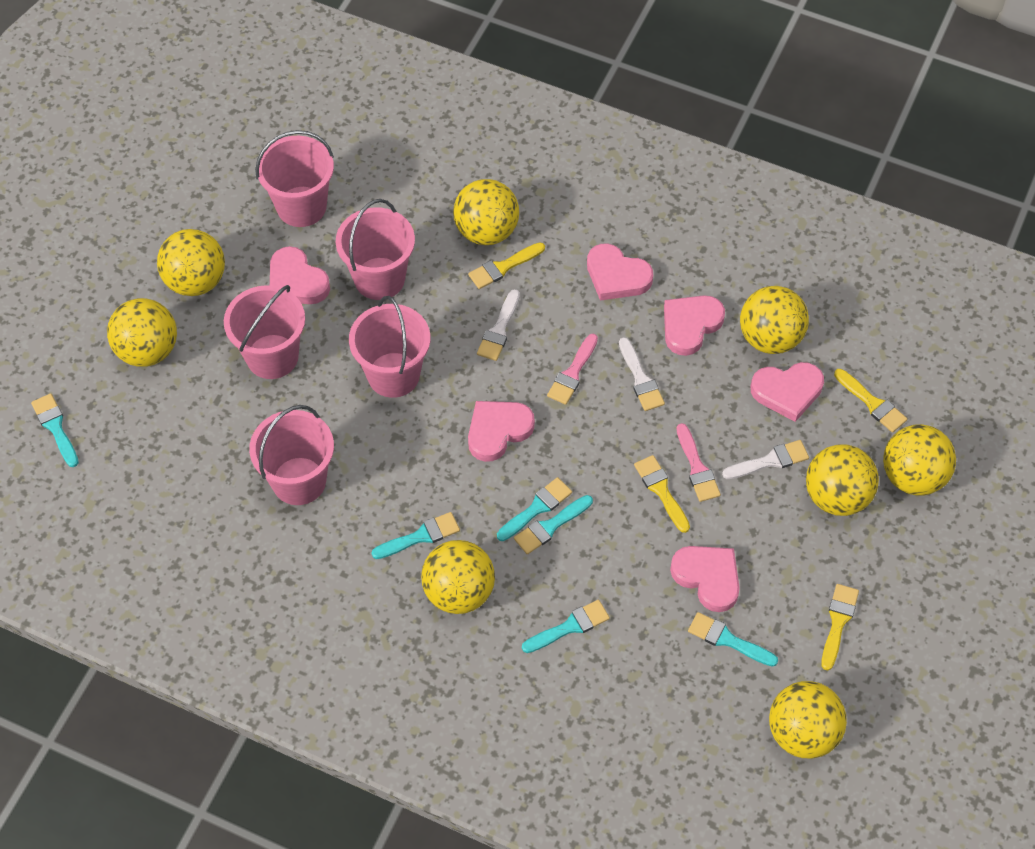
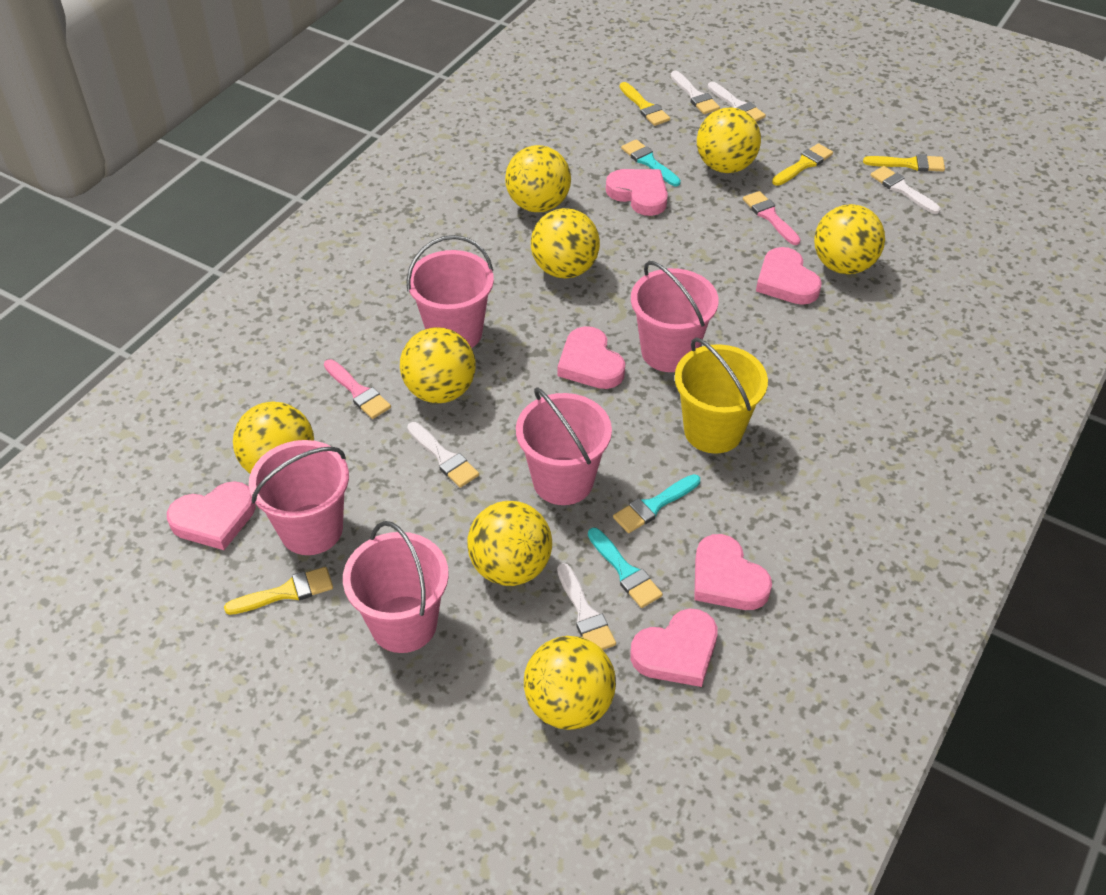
turquoise brush: [31,393,79,467] [371,512,460,559] [497,477,572,541] [514,495,593,555] [522,600,610,653] [688,612,778,667] = 6 -> [588,528,663,608] [613,474,700,533] [621,139,681,186] = 3
white brush: [477,289,520,361] [619,337,665,411] [722,440,809,479] = 3 -> [407,422,479,488] [557,563,616,650] [671,71,720,114] [708,82,766,122] [870,166,940,214] = 5
yellow bucket: none = 0 -> [675,338,768,454] = 1

